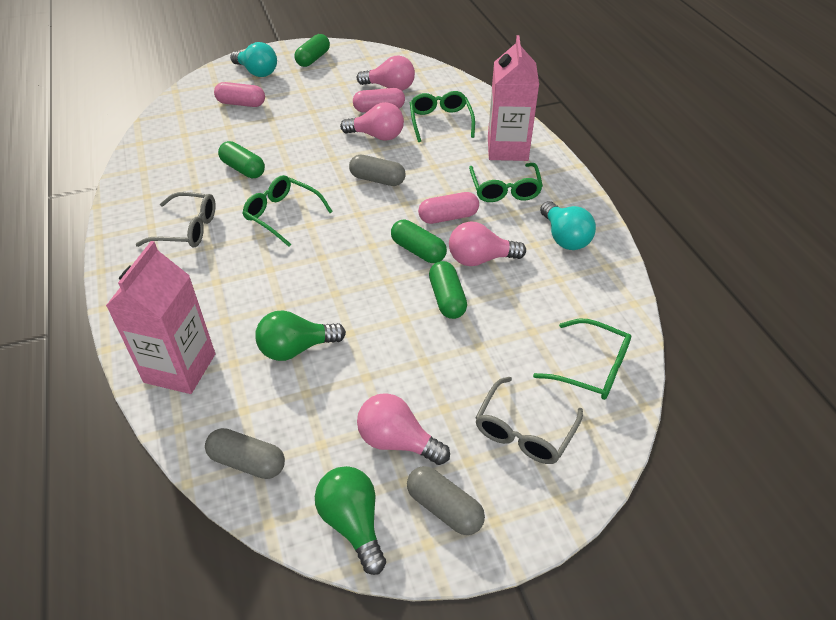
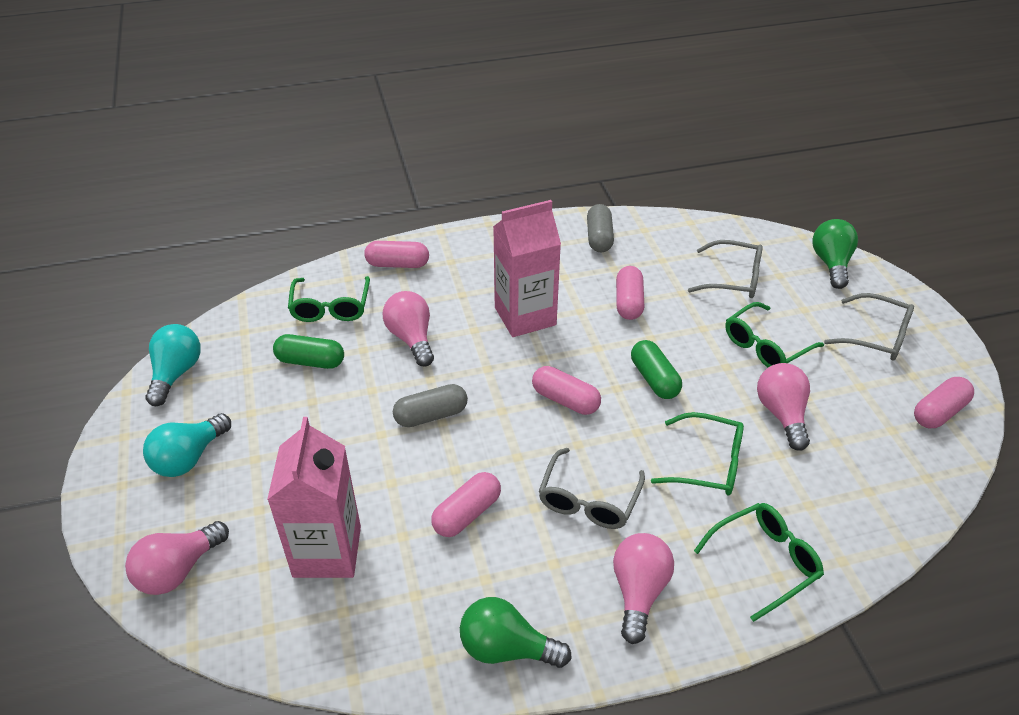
green capsule: [218,141,265,178] [294,34,330,67] [391,220,447,263] [429,261,467,319] = 4 -> [273,334,344,369] [631,340,682,399] = 2
grey capsule: [205,428,285,479] [349,155,406,186] [407,466,485,535] = 3 -> [393,384,468,427] [587,204,614,252] = 2
grey glasses: [135,192,215,247] [475,377,583,464] = 2 -> [538,448,645,529] [688,240,762,298] [824,293,914,360] = 3
pink capsule: [214,82,265,107] [353,88,405,113] [418,192,479,224] = 3 -> [364,241,429,268] [431,472,501,537] [532,366,601,415] [616,266,644,320] [914,377,974,428] = 5

